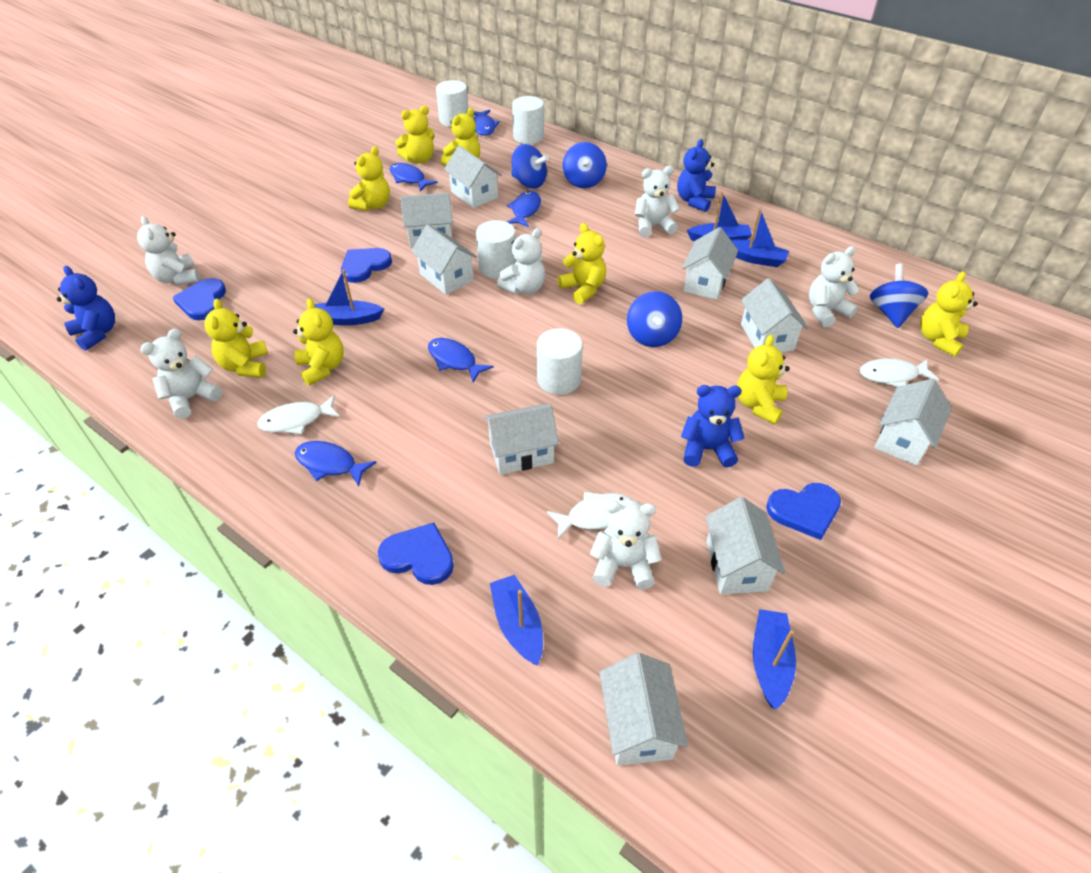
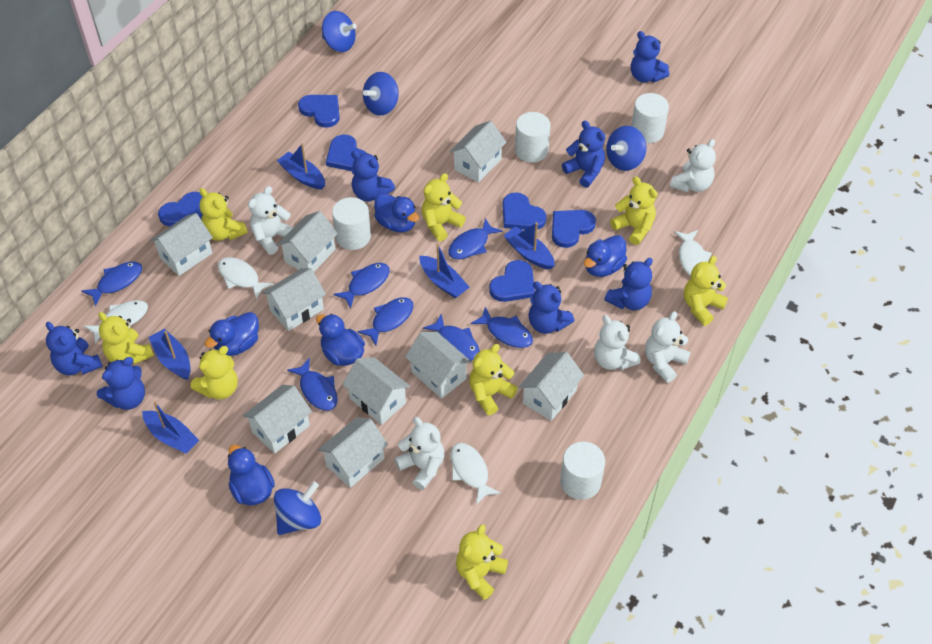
blue duck: none = 0 -> [205,312,259,356] [228,445,275,506] [316,314,365,366] [374,193,419,232] [584,235,627,277] = 5
blue fish: [295,441,377,486] [390,163,438,191] [428,338,494,383] [473,110,500,136] [507,191,541,227] = 5 -> [81,262,142,306] [287,358,337,411] [333,263,390,309] [357,297,413,345] [423,314,480,360] [448,218,502,259] [471,306,533,348] = 7
blue heart: [173,278,226,320] [341,248,392,283] [378,523,454,585] [766,483,841,540] = 4 -> [158,192,203,226] [298,95,340,128] [326,135,367,171] [489,260,535,302] [502,192,547,230] [552,210,596,248] = 6
blue teddy bear: [57,266,115,351] [677,139,716,212] [681,385,745,468] = 3 -> [46,322,103,375] [97,357,145,410] [351,151,395,201] [529,281,574,334] [562,120,605,187] [604,258,653,310] [631,31,669,83] = 7
white fish: [257,395,340,434] [547,492,632,539] [860,359,939,387] = 3 -> [84,300,148,344] [218,257,274,299] [451,443,501,505] [674,230,712,276] = 4
white teddy bear: [137,216,199,285] [140,329,222,419] [497,228,545,294] [590,500,662,590] [635,166,680,238] [809,246,860,327] = 6 -> [248,186,294,255] [395,417,444,490] [594,315,641,370] [645,311,691,383] [670,139,716,193] = 5

